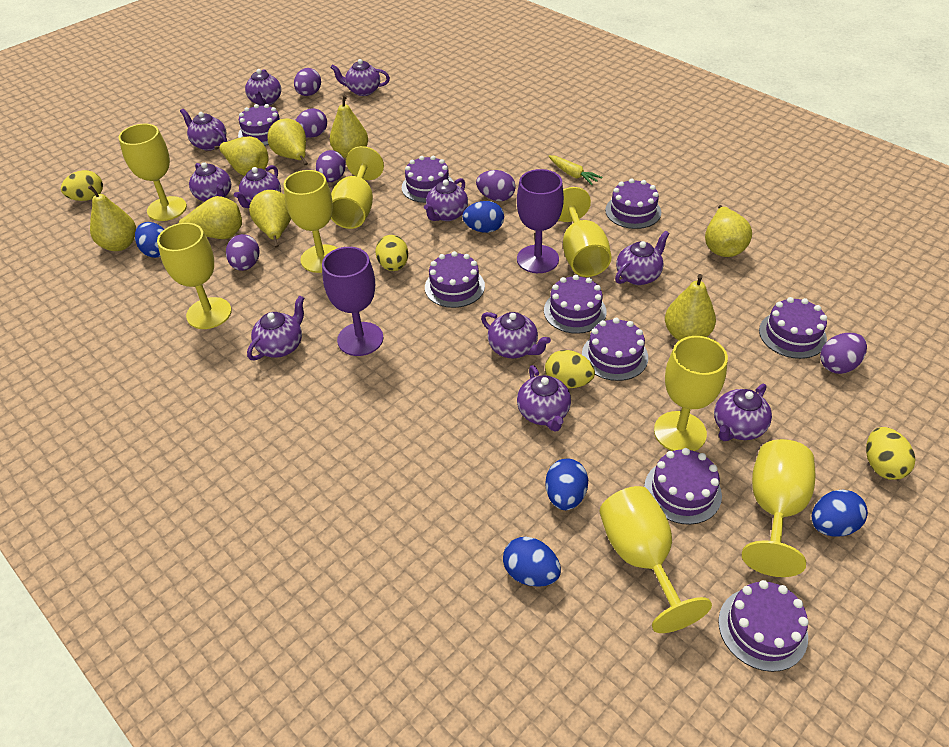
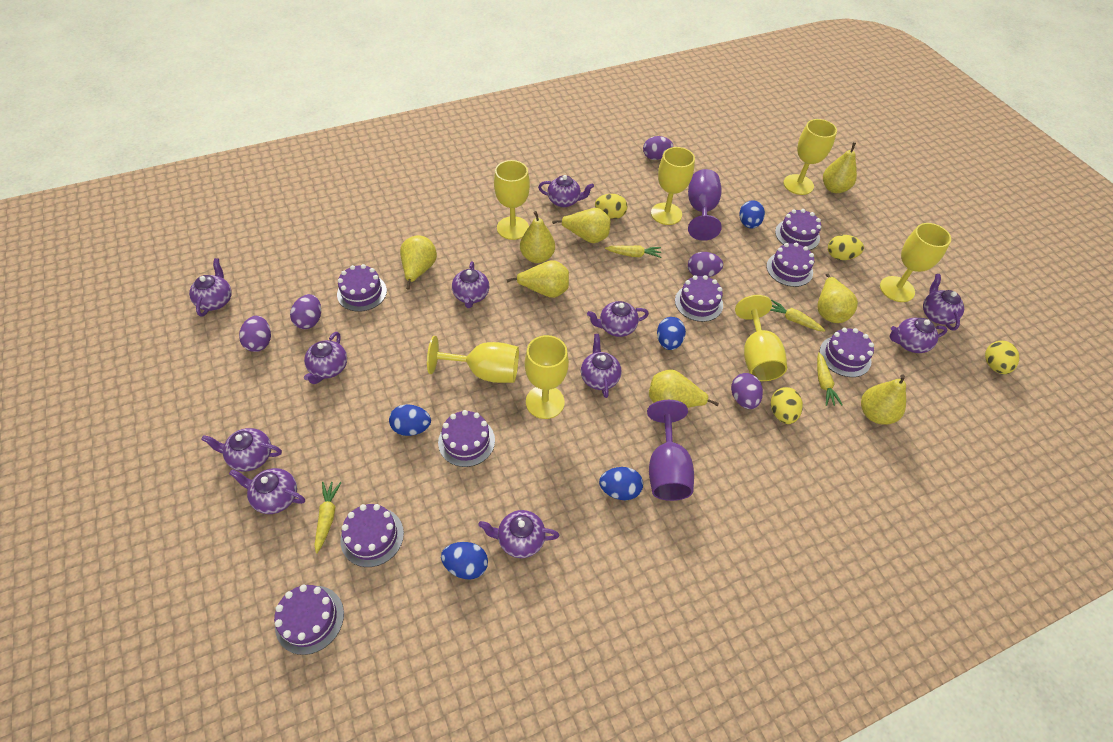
purple cake: [238,104,280,146] [402,156,454,203] [425,251,485,308] [544,275,607,334] [582,318,648,381] [605,179,661,229] [644,448,722,525] [718,580,809,672] [759,297,827,359] = 9 -> [274,585,344,655] [337,264,387,312] [340,504,404,567] [438,410,495,467] [675,275,723,322] [766,243,814,287] [775,209,821,250] [820,328,874,377] = 8
purple egg: [226,234,260,271] [294,68,321,96] [295,108,327,138] [316,150,346,182] [476,170,516,201] [820,333,867,374] = 6 -> [239,316,271,352] [290,294,321,329] [643,136,673,160] [688,252,723,277] [731,373,763,409] = 5
yellow carrot: [549,155,603,185] = 1 -> [314,482,342,553] [605,245,661,258] [770,300,826,332] [817,352,843,406] = 4
yellow goblet: [118,124,187,221] [157,223,232,329] [284,170,337,273] [331,146,384,229] [559,187,612,277] [599,486,712,633] [654,336,728,451] [742,439,815,577] = 8 -> [427,336,519,383] [494,160,530,240] [525,335,569,419] [651,147,695,225] [735,295,787,381] [783,119,837,195] [880,223,951,302] = 7

